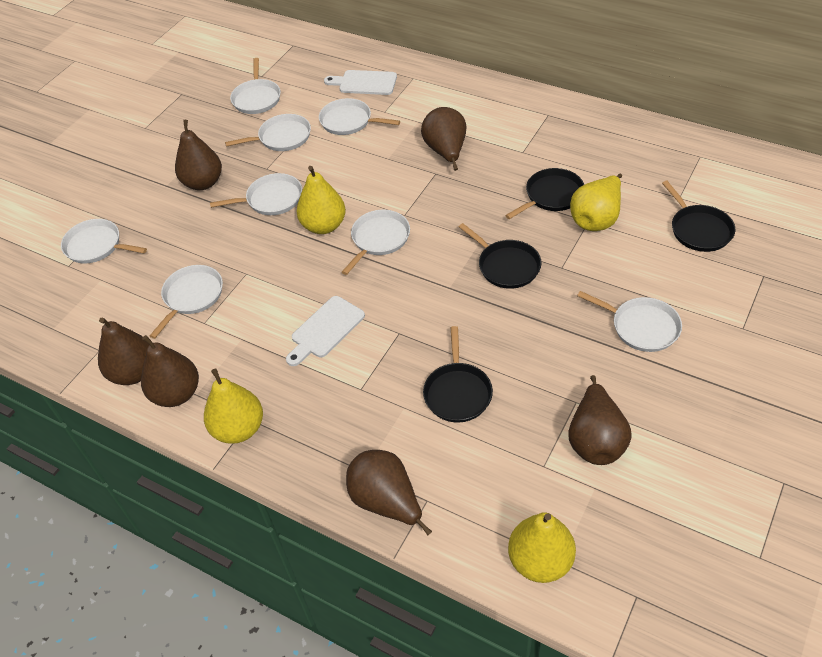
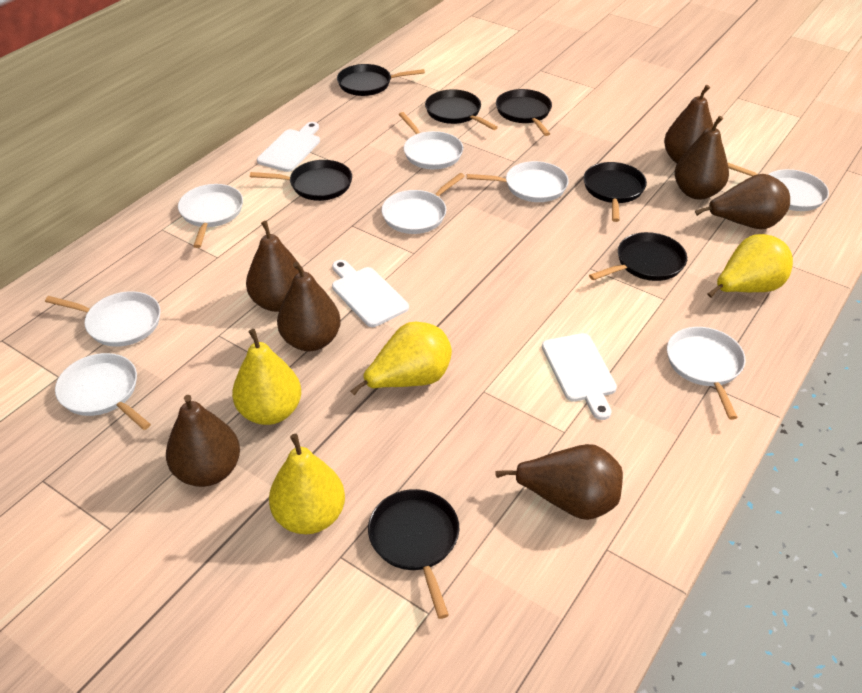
black pan: [423,326,493,423] [459,223,541,289] [505,168,584,219] [662,181,735,252] = 4 -> [250,160,352,201] [337,64,425,96] [368,489,459,619] [425,89,498,130] [496,89,552,136] [583,162,647,222] [589,232,687,281] = 7
brown pear: [98,317,149,385] [141,335,199,407] [175,120,222,190] [346,450,432,536] [421,107,467,171] [568,375,632,465] = 6 -> [166,395,240,487] [246,221,304,312] [277,262,341,351] [495,444,623,520] [664,85,713,163] [674,116,729,200] [695,174,790,229] = 7
white cutting board: [286,296,365,366] [324,70,397,95] = 2 -> [257,122,320,172] [332,260,409,327] [542,333,617,420] = 3

